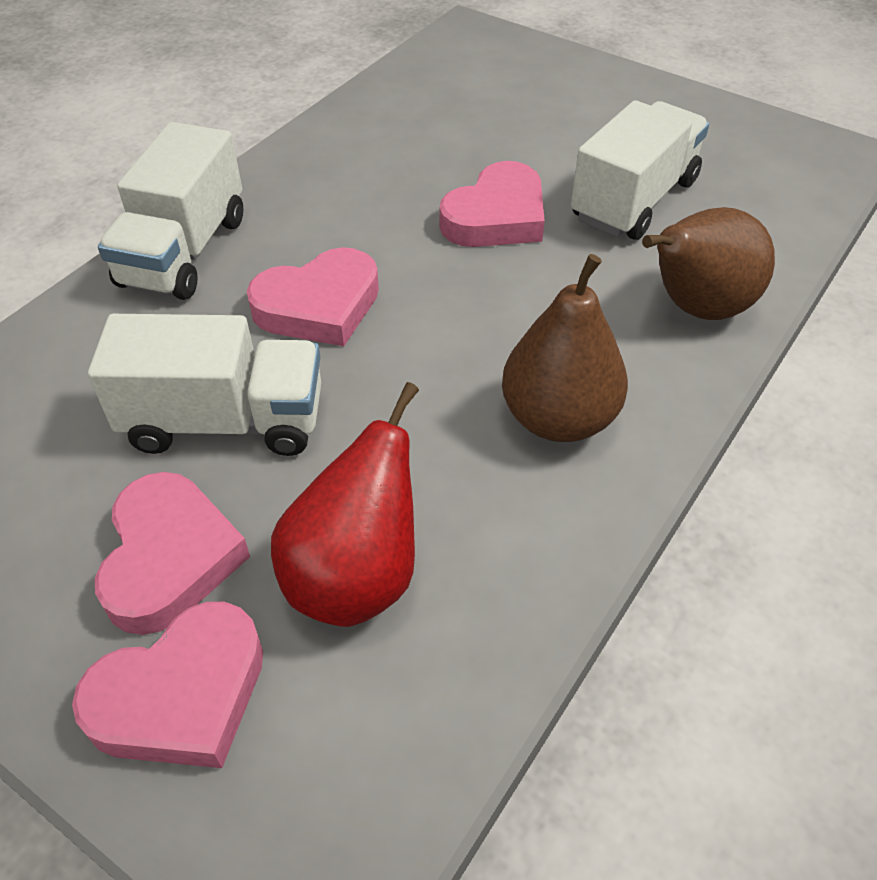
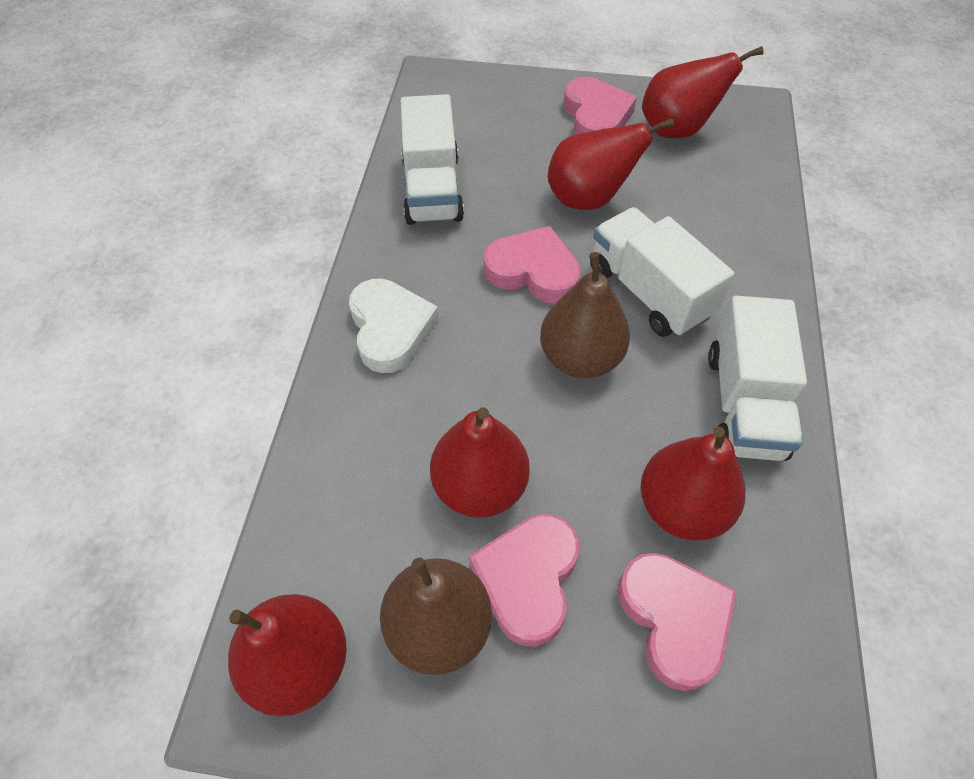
red pear: [271,382,419,627] = 1 -> [228,594,347,717] [430,407,530,518] [548,118,674,210] [640,426,745,541] [642,46,764,139] = 5
white heart: none = 0 -> [349,279,439,373] = 1

